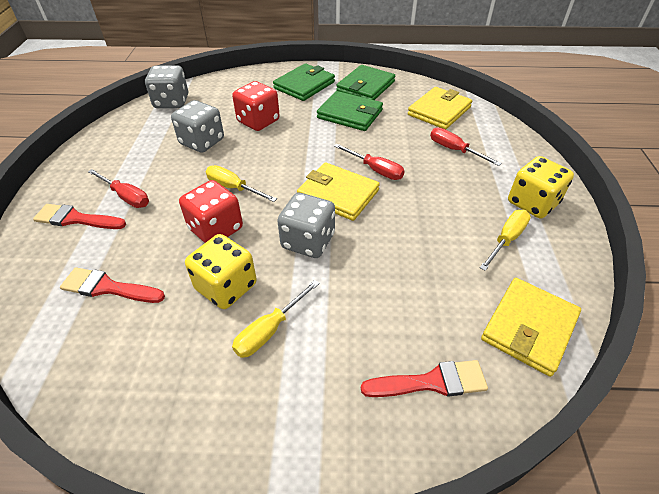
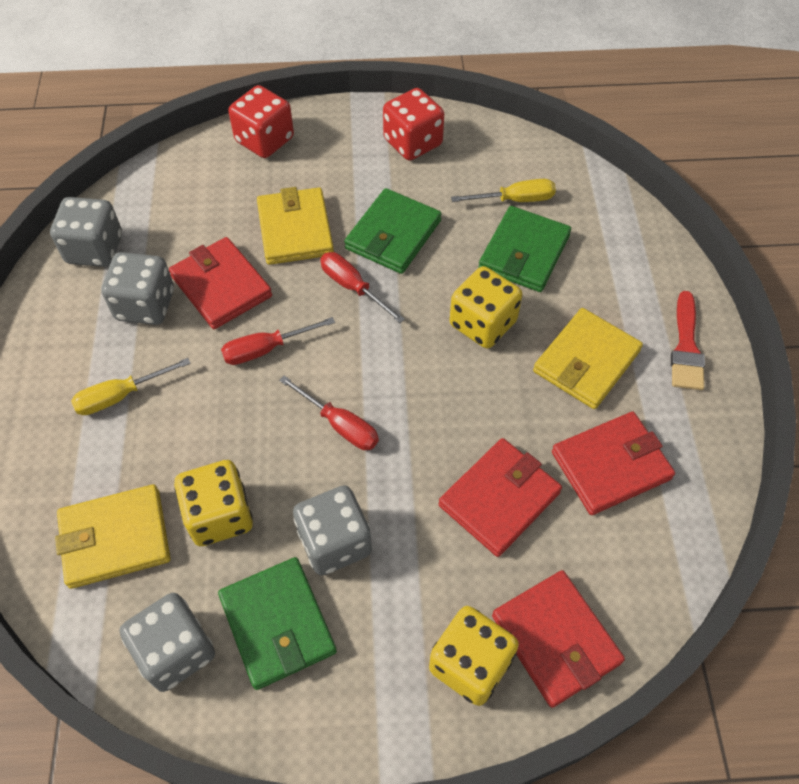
grey dice: [145,65,188,108] [171,100,224,153] [277,193,335,258] = 3 -> [50,197,122,267] [101,252,174,325] [120,593,215,692] [293,485,372,576] = 4
red brush: [33,204,126,229] [60,267,165,303] [361,360,488,397] = 3 -> [671,291,705,390] = 1
red wallet: none = 0 -> [169,237,272,329] [439,438,562,557] [492,570,625,708] [552,412,675,515] = 4
yellow dice: [185,234,257,309] [508,156,574,219] = 2 -> [174,460,253,546] [429,606,519,706] [450,266,522,349] = 3
yellow screwdriver: [206,165,277,202] [232,280,320,358] [480,210,531,271] = 3 -> [71,358,191,415] [451,179,556,202] = 2

